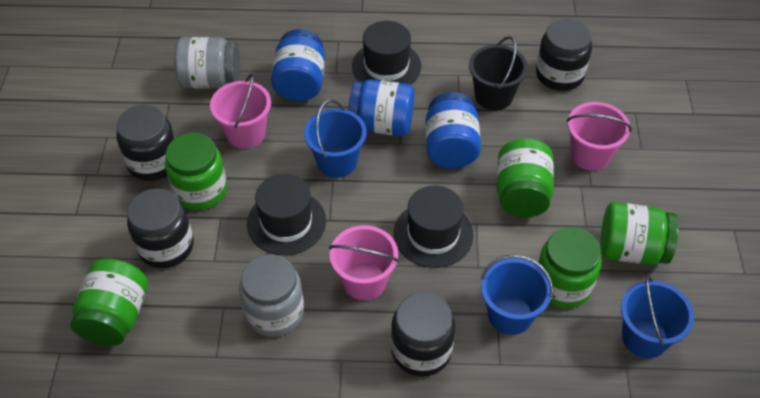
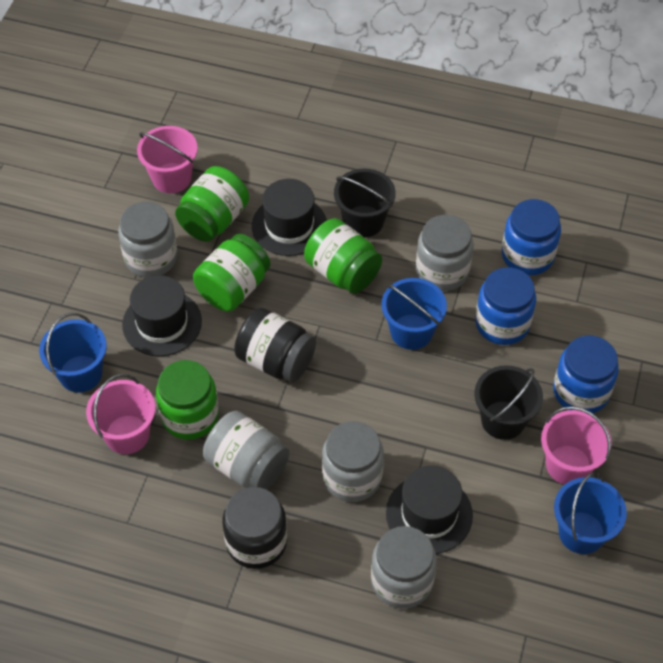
black bucket: [469,36,528,111] = 1 -> [334,168,396,237] [474,365,543,440] = 2
black jar: [116,105,175,181] [127,189,194,268] [391,292,455,377] [536,19,592,91] = 4 -> [222,487,287,569] [234,308,316,382] = 2
green jar: [71,259,148,346] [165,133,227,210] [497,138,554,217] [538,227,602,308] [600,202,679,265] = 5 -> [156,360,219,440] [175,166,249,242] [193,234,270,312] [304,218,382,294] = 4
grey jar: [174,37,240,89] [239,255,304,337] = 2 -> [118,201,178,277] [203,411,289,490] [322,421,384,502] [371,526,437,609] [416,215,474,291] = 5

